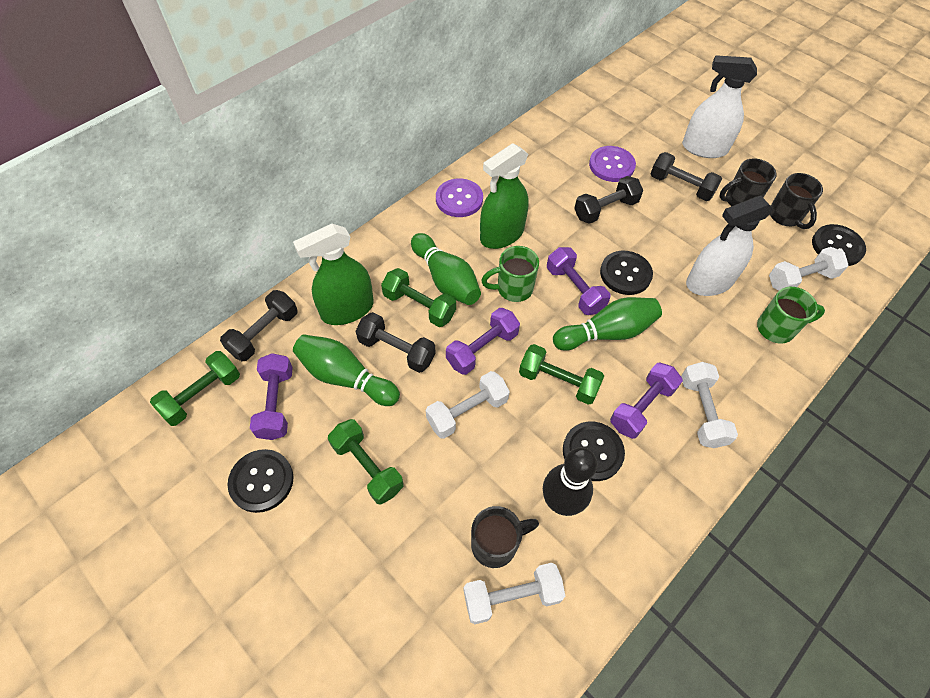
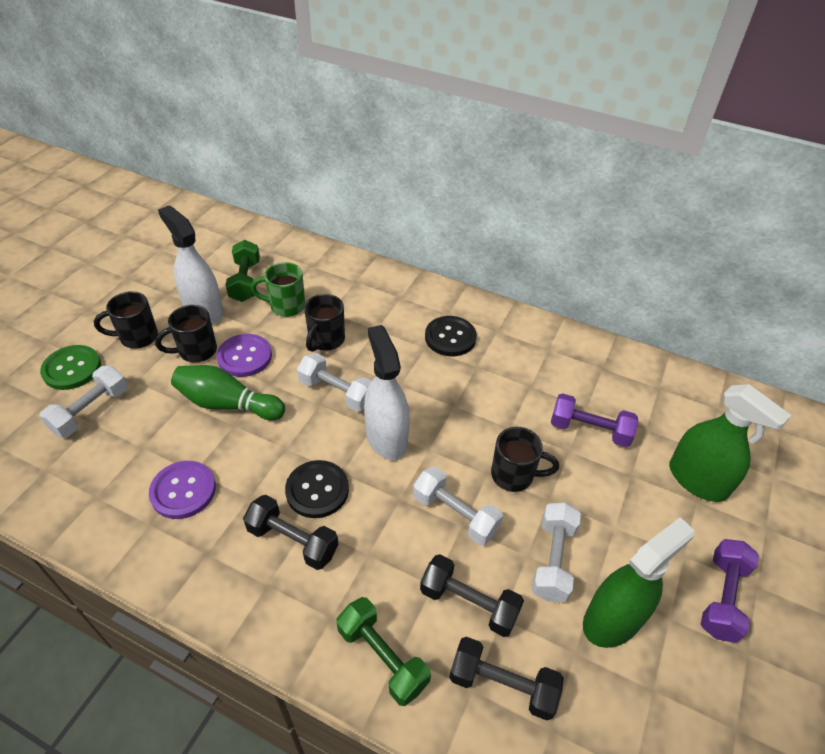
black bowling pin: [543,447,598,516] = 1 -> none = 0
black button: [228,449,293,513] [563,421,625,481] [600,251,653,295] [812,224,866,266] = 4 -> [285,460,349,518] [425,316,477,356] = 2
black dumbbell: [220,290,298,361] [356,312,436,373] [574,176,643,224] [650,152,722,201] = 4 -> [243,495,338,570] [420,554,524,637] [449,637,564,721] = 3
black mug: [471,506,539,568] [719,158,777,206] [770,173,823,229] = 3 -> [94,291,158,349] [155,305,217,363] [304,294,345,352] [491,427,559,492] = 4
green bowling pin: [293,334,400,406] [411,233,481,305] [553,297,662,351] = 3 -> [171,365,285,420] = 1
green button: none = 0 -> [40,345,101,390] = 1
green dumbbell: [150,351,240,426] [328,419,404,505] [381,268,456,327] [519,344,604,405] = 4 -> [226,240,260,302] [336,597,431,706] = 2
green mug: [481,246,539,302] [757,287,825,344] = 2 -> [251,262,305,317] = 1
purple dumbbell: [250,353,293,440] [446,308,520,375] [547,247,610,315] [610,363,683,439] = 4 -> [551,393,638,447] [701,539,759,643] = 2

